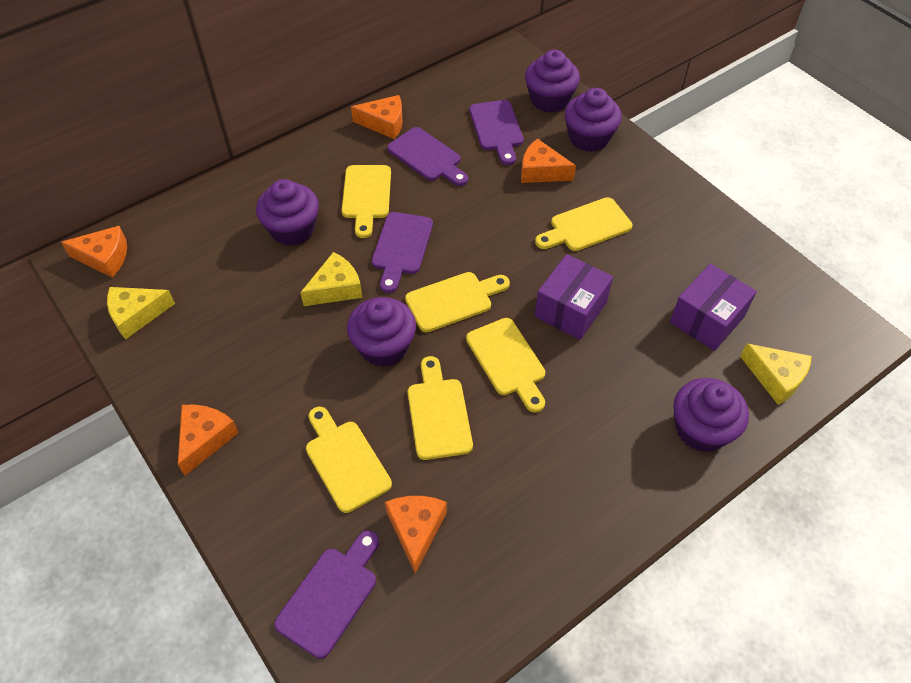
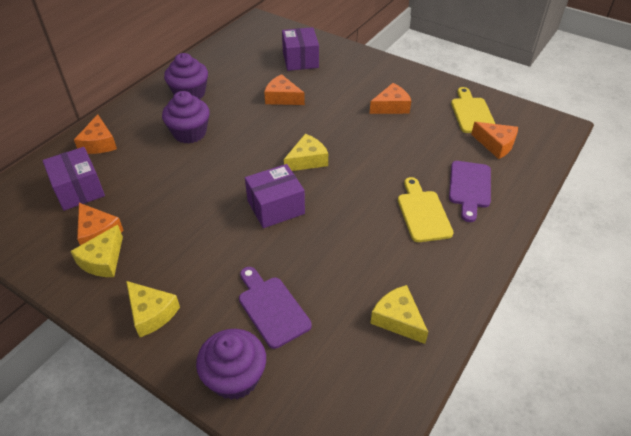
purple box: [535,254,613,340] [670,263,757,351] = 2 -> [42,147,105,211] [245,164,305,228] [282,27,319,71] = 3
purple cupcake: [256,179,319,246] [347,297,416,367] [525,50,580,113] [564,88,622,152] [673,378,749,452] = 5 -> [162,91,209,144] [164,53,208,99] [196,329,266,400] = 3
purple cutting board: [274,530,379,659] [372,212,433,293] [387,127,468,186] [469,100,524,165] = 4 -> [239,267,312,349] [449,161,491,222] = 2
yellow cheese: [107,287,175,340] [300,252,363,306] [740,344,812,405] = 3 -> [70,225,123,277] [126,281,180,337] [284,134,328,171] [370,285,428,344] = 4
yellow cutting board: [306,407,392,513] [342,165,391,238] [405,272,510,332] [407,356,473,460] [466,318,545,413] [535,197,632,251] = 6 -> [398,177,454,242] [451,87,495,133] = 2

